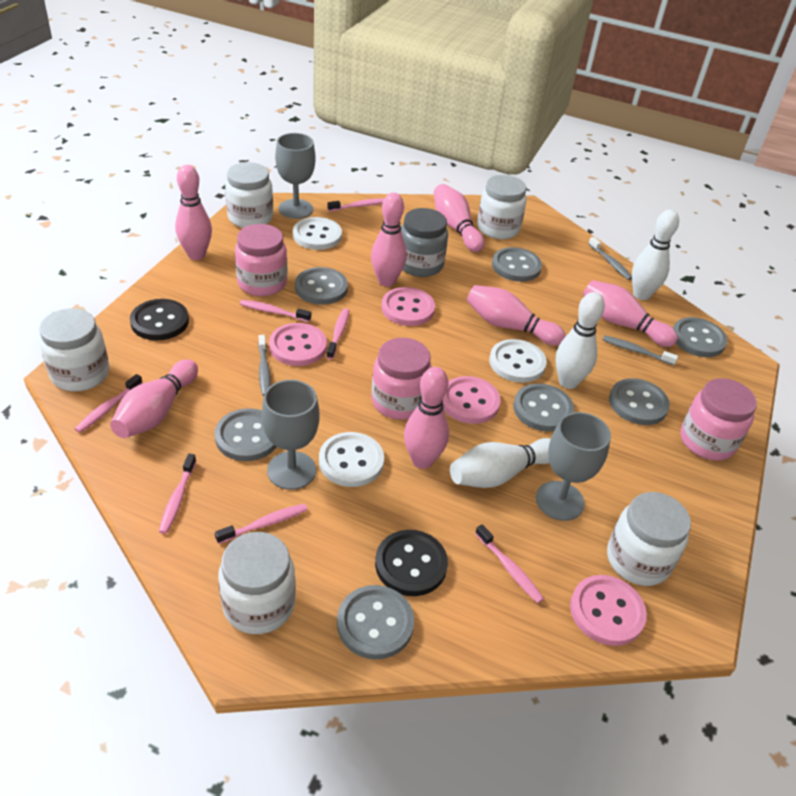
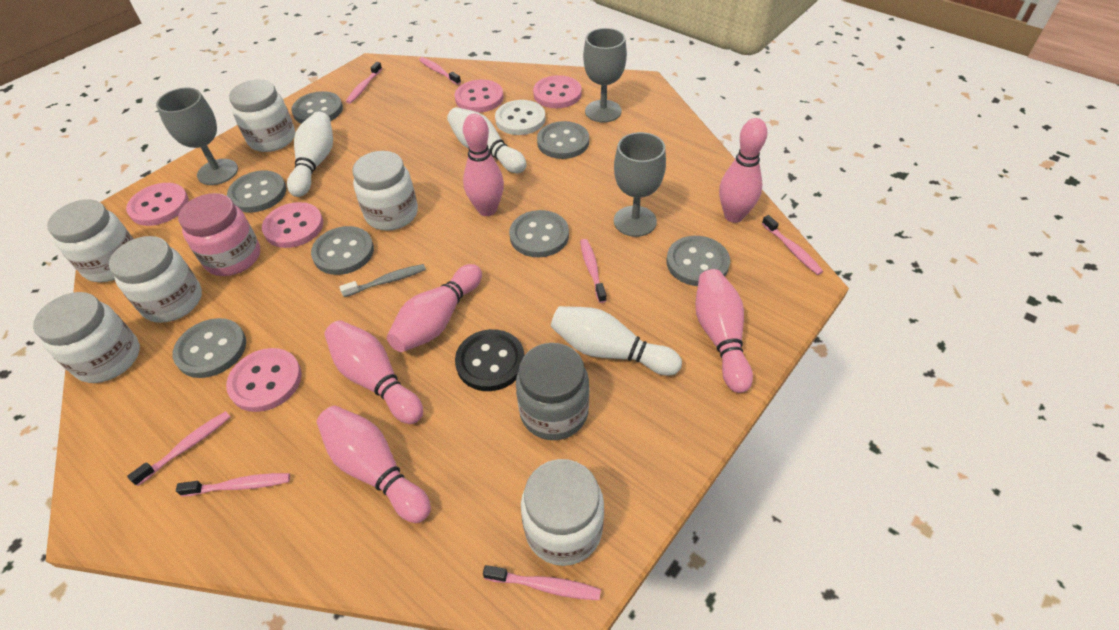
black button: [130,299,189,340] [375,530,448,596] = 2 -> [455,329,525,391] = 1
grey toothbrush: [258,335,271,396] [588,237,632,280] [603,335,678,366] = 3 -> [339,264,426,297] = 1
pink bowling pin: [110,359,198,438] [175,165,212,260] [371,193,407,287] [404,367,449,469] [434,184,484,252] [467,285,566,346] [583,280,678,347] = 7 -> [317,406,431,523] [324,320,423,424] [387,264,482,352] [463,114,504,216] [695,269,753,393] [719,118,767,223] = 6
pink button: [269,323,327,366] [382,287,435,326] [443,376,501,424] [570,575,647,646] = 4 -> [126,183,189,226] [226,348,302,412] [262,202,323,248] [455,79,503,113] [533,75,582,108] = 5
pink jar: [235,224,287,296] [371,338,432,420] [680,378,757,460] = 3 -> [178,193,260,276] = 1
white button: [293,217,342,250] [319,432,384,487] [489,339,547,383] = 3 -> [495,100,545,135] = 1
white jar: [39,308,109,391] [218,532,296,634] [225,162,273,228] [477,175,527,239] [607,492,691,586] = 5 -> [33,292,140,383] [47,199,134,282] [109,236,202,323] [229,79,295,152] [352,151,418,231] [521,459,604,566] = 6

